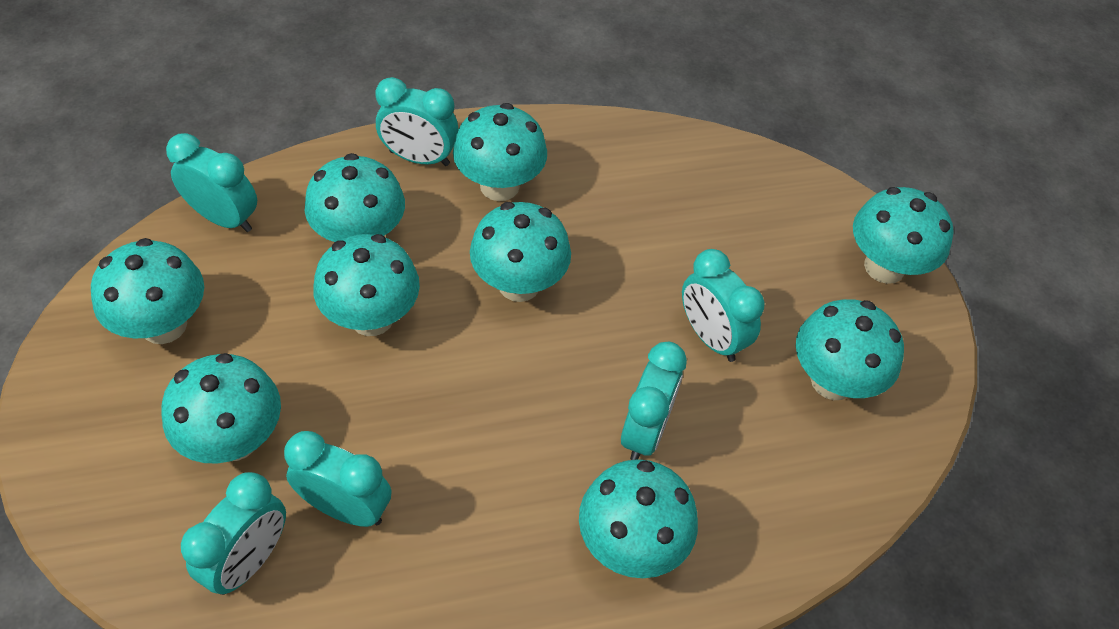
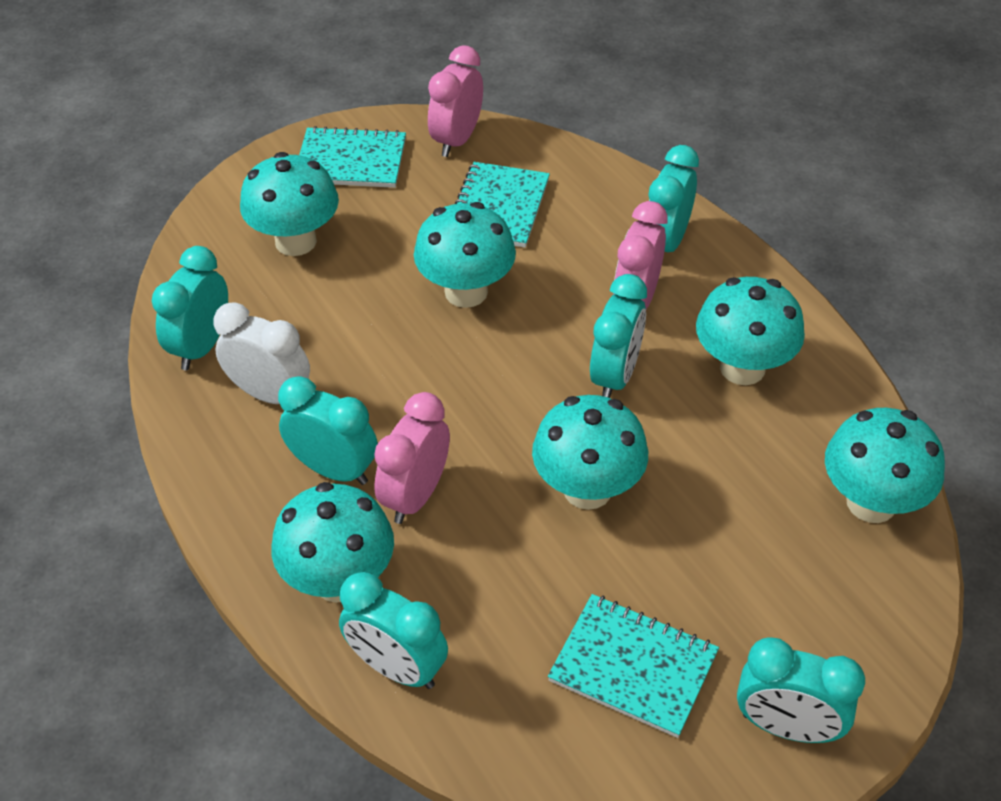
pink clock: none = 0 -> [374,392,450,524] [428,46,483,157] [613,201,668,309] = 3
turquoise mushroom: [91,238,204,344] [162,353,281,464] [305,153,405,242] [313,234,420,336] [453,103,547,201] [470,202,571,302] [579,459,698,578] [796,299,904,400] [853,187,954,284] = 9 -> [240,152,339,256] [272,482,394,603] [414,202,516,308] [532,395,648,510] [696,277,805,385] [825,408,945,523] = 6
turquoise notebook: none = 0 -> [299,126,406,188] [455,162,550,248] [548,594,719,738] = 3
white clock: none = 0 -> [213,302,310,404] = 1

